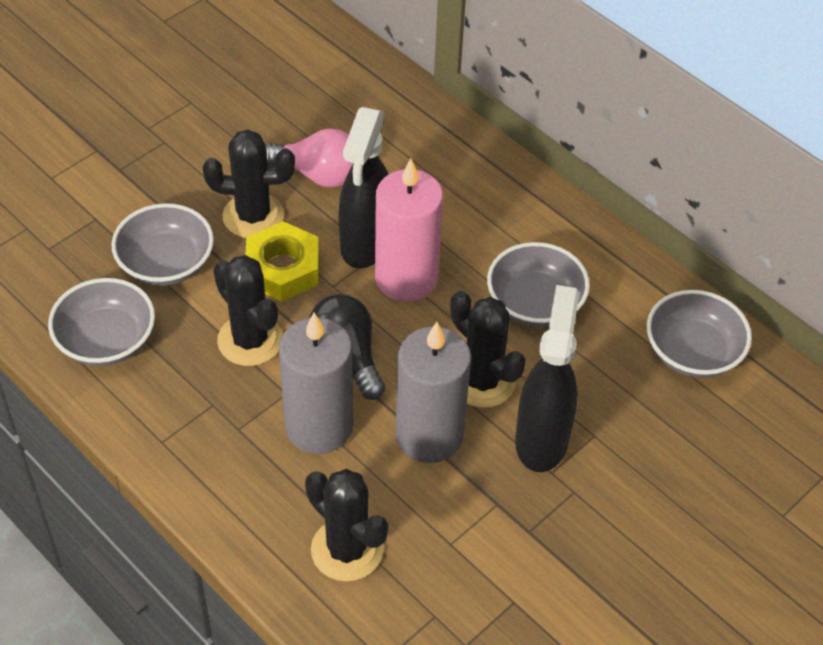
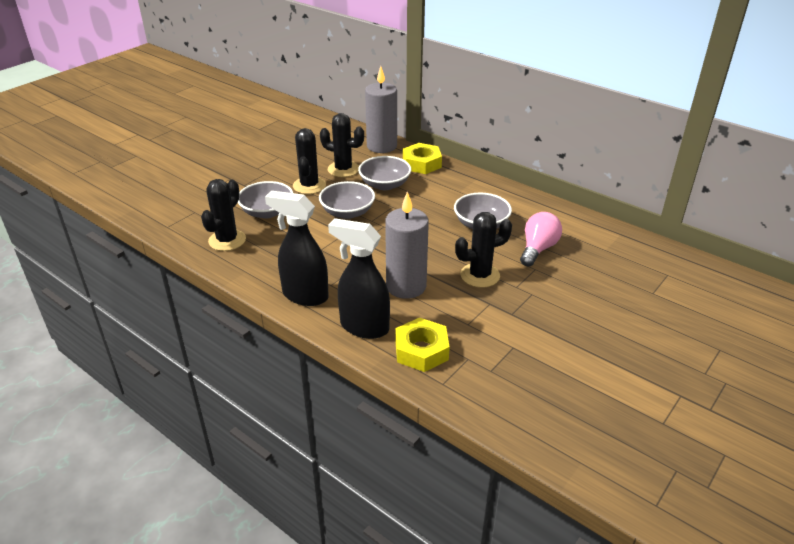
black light bulb: [309,294,385,400] = 1 -> none = 0
pink candle: [375,158,443,302] = 1 -> none = 0
yellow nut: [245,221,319,302] = 1 -> [395,317,450,372] [403,143,442,174] = 2

